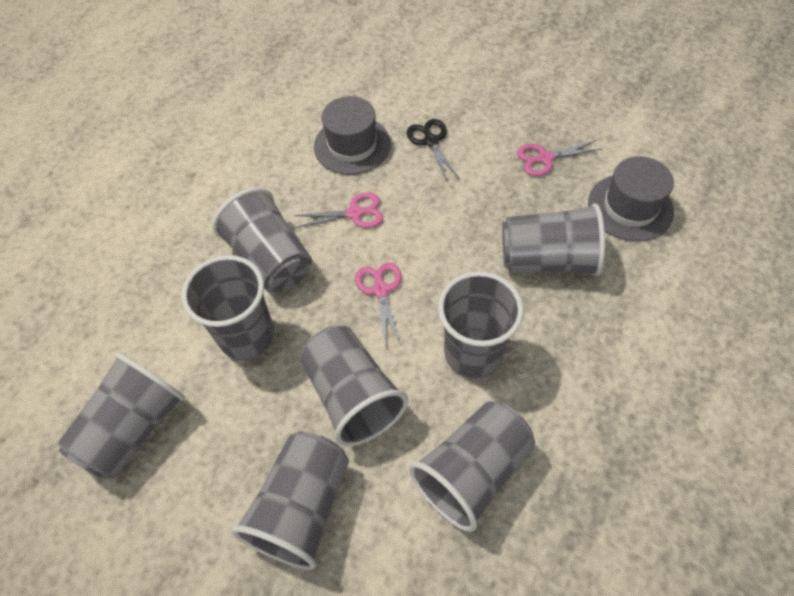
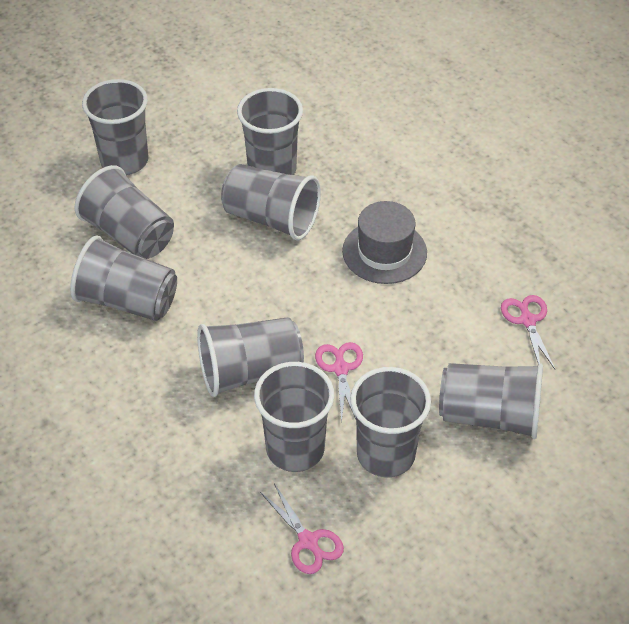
black scissors: [407,119,460,181] = 1 -> none = 0
grey cup: [57,353,185,479] [181,255,274,360] [212,188,312,293] [232,431,349,570] [300,325,408,446] [409,401,535,532] [438,271,524,378] [502,204,605,276] = 8 -> [70,236,177,321] [75,165,174,259] [82,79,149,175] [197,317,304,397] [221,164,321,241] [237,88,303,175] [254,362,334,472] [350,367,431,477] [439,363,543,439] = 9
grey hat: [314,96,391,175] [588,156,674,241] = 2 -> [342,201,427,284] = 1

